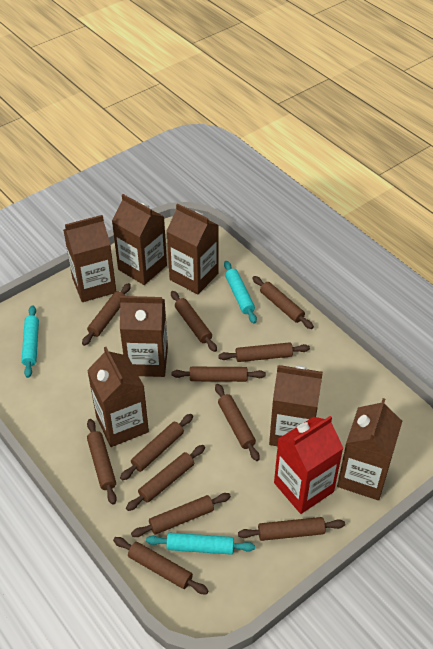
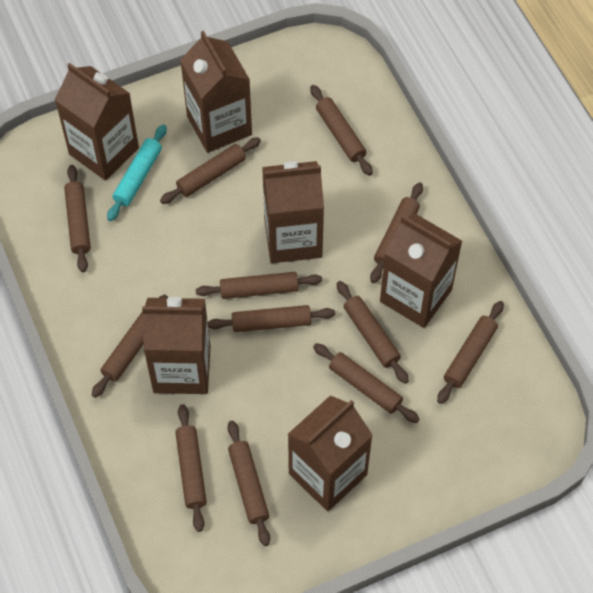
brown carton: [63,215,116,302] [87,347,149,447] [112,194,167,285] [120,296,168,377] [166,203,219,294] [269,365,323,446] [337,398,402,500] = 7 -> [55,63,139,181] [142,297,210,394] [180,31,252,153] [262,161,324,263] [288,395,373,511] [380,214,462,328] = 6
red carton: [274,416,343,514] = 1 -> none = 0
turquoise rolling pin: [21,305,39,378] [146,533,255,555] [224,261,257,324] = 3 -> [107,124,167,221] = 1

